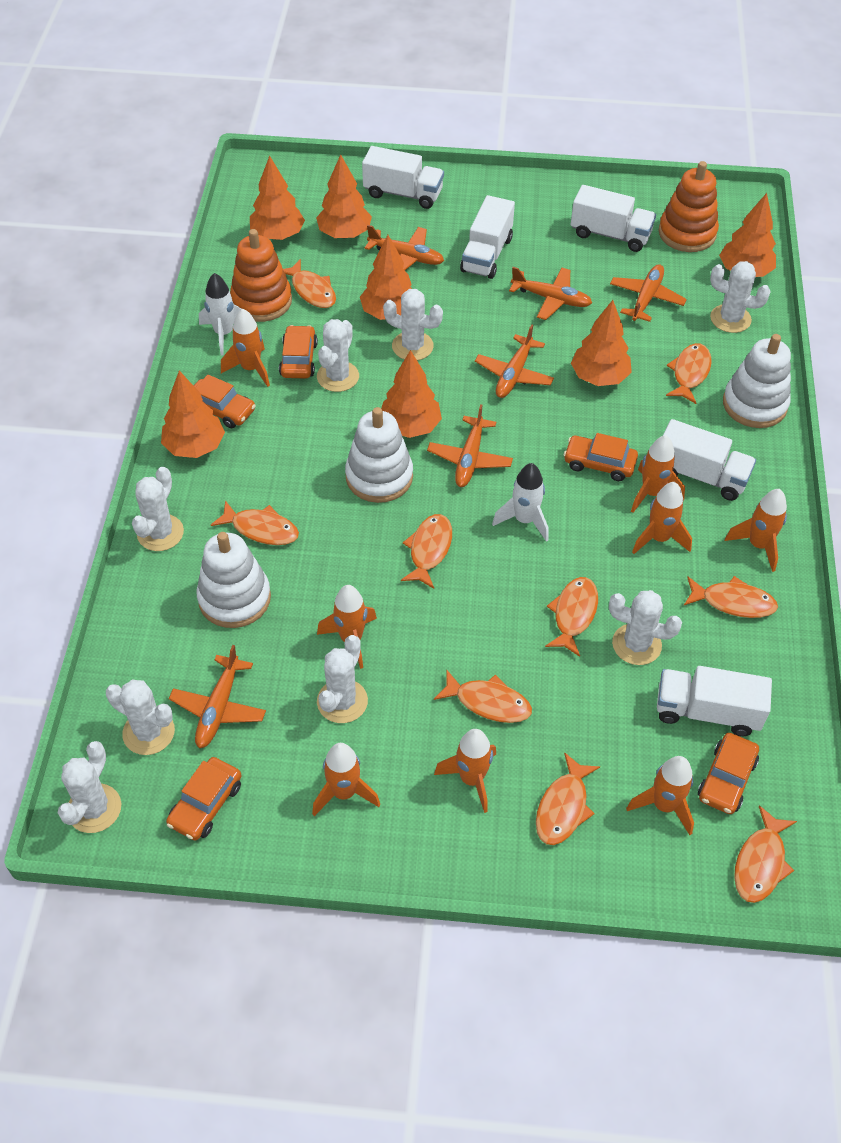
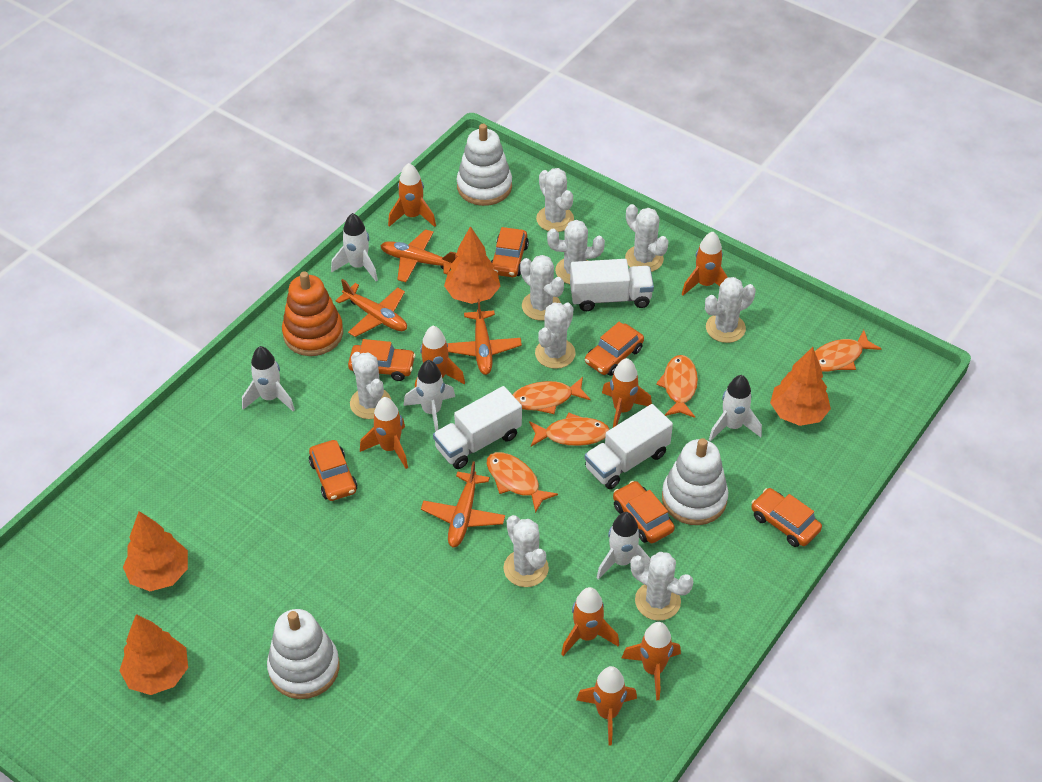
orange car: [166,757,242,841] [194,375,256,428] [279,325,318,378] [564,433,638,481] [698,733,759,814] = 5 -> [309,440,357,501] [348,339,416,381] [491,227,529,277] [585,322,644,376] [613,481,675,543] [751,488,822,547] = 6
orange fish: [211,500,299,545] [283,259,336,308] [401,514,452,589] [434,669,532,723] [536,752,600,845] [545,577,598,657] [666,343,712,404] [684,576,778,618] [734,805,797,903] = 9 -> [487,452,558,513] [513,377,590,414] [529,412,610,446] [656,355,698,418] [815,330,881,372] = 5
orange plane: [169,645,266,748] [364,225,444,270] [427,404,513,487] [475,324,554,398] [509,267,592,320] [610,264,687,322] = 6 -> [335,279,407,337] [380,229,457,282] [421,461,505,548] [447,299,522,375] = 4
orange stacking toy: [230,229,292,322] [659,161,719,252] = 2 -> [282,271,343,356] = 1
orange tree: [161,371,225,458] [250,156,305,240] [316,154,372,238] [360,235,412,320] [381,350,442,438] [571,300,632,386] [719,193,776,277] = 7 -> [119,614,188,695] [123,511,188,591] [444,226,501,304] [770,347,831,426] = 4
white cactus: [58,741,121,833] [106,680,175,755] [132,467,184,551] [317,319,359,392] [317,635,368,723] [383,289,443,360] [609,590,682,665] [710,261,771,333] = 8 -> [350,352,391,419] [503,515,549,587] [520,255,564,321] [535,302,576,369] [536,168,574,232] [547,220,605,284] [625,204,669,272] [630,552,693,621] [705,277,756,343] = 9
white rocket: [199,273,242,355] [492,463,549,542] = 2 -> [242,346,295,411] [331,213,378,281] [404,360,455,432] [597,512,650,580] [709,375,762,441] = 5
white truck: [362,146,444,209] [460,195,515,279] [571,185,656,252] [657,666,772,736] [663,419,756,501] = 5 -> [433,386,522,469] [570,259,654,311] [585,404,673,489] = 3

